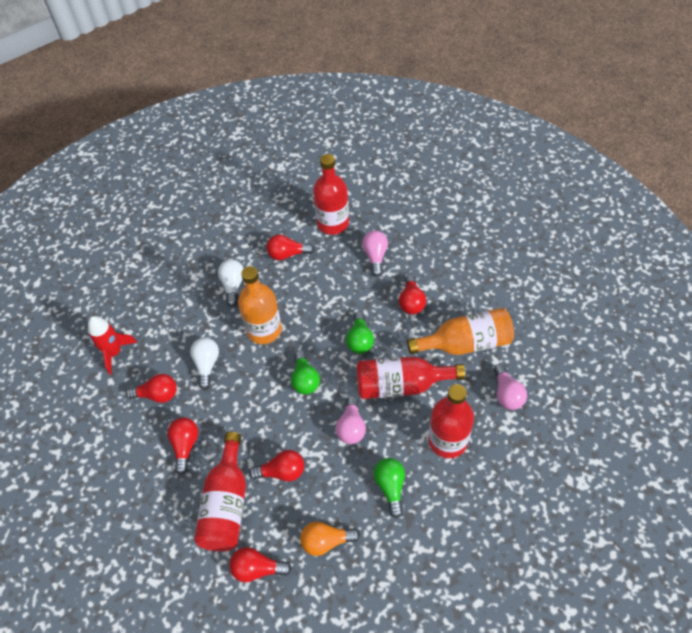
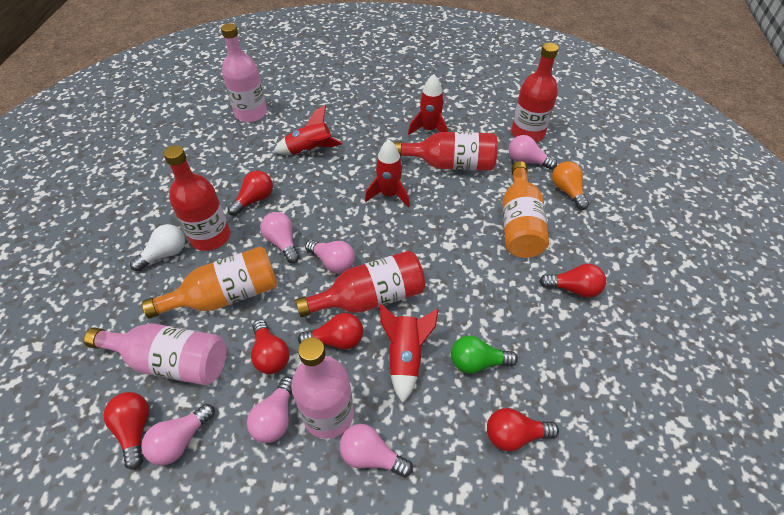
green light bulb: [291,351,320,395] [346,312,374,354] [373,458,405,518] = 3 -> [451,336,518,374] = 1
pink bottle: none = 0 -> [84,323,226,385] [221,23,267,122] [291,337,354,439] = 3
pink light bulb: [336,396,366,444] [362,231,388,277] [494,364,527,410] = 3 -> [141,404,215,466] [247,377,292,443] [260,212,300,263] [305,240,355,273] [339,424,413,477] [509,135,557,170] = 6
red rocket: [88,316,137,374] = 1 -> [273,105,343,155] [365,140,410,207] [380,304,439,403] [408,74,448,135] = 4
white light bulb: [190,338,219,390] [218,260,244,307] = 2 -> [130,224,185,271] = 1

